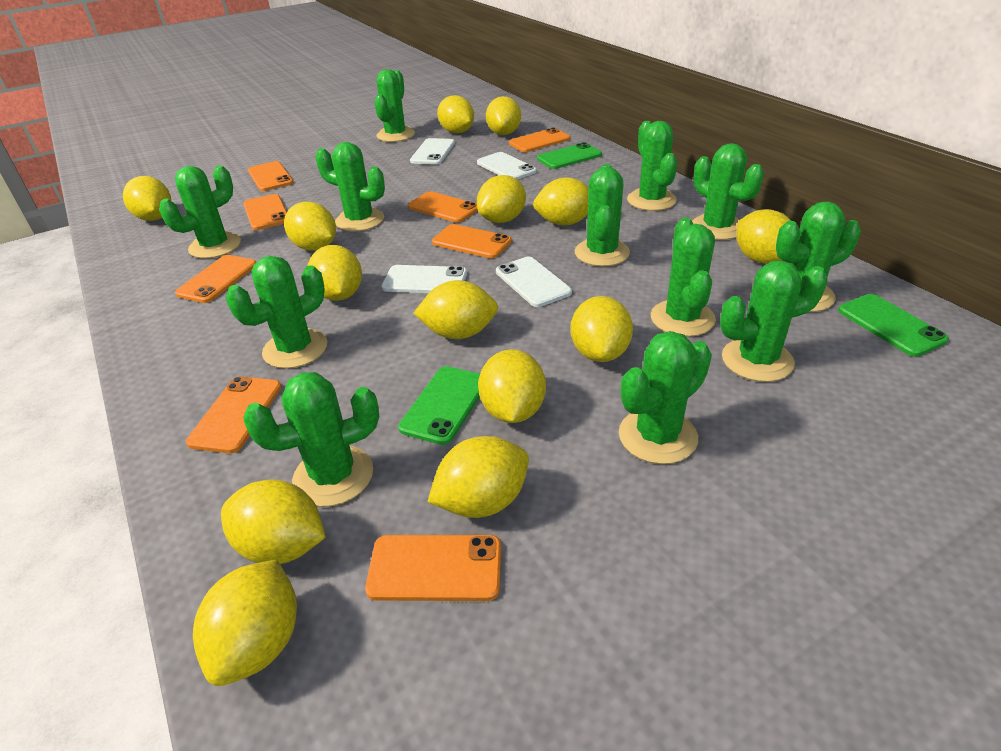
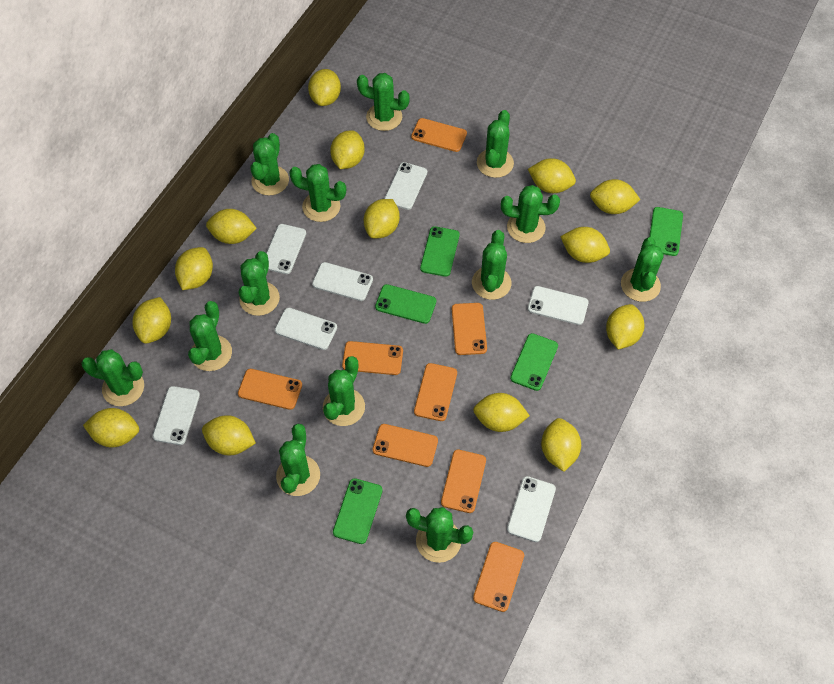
green cactus: [159,166,241,258] [226,256,327,369] [243,372,379,507] [315,142,385,232] [374,69,415,142] [575,164,630,267] [619,331,712,464] [627,121,677,211] [651,217,716,337] [692,143,764,240] [720,261,827,382] [776,202,861,312] = 12 -> [81,349,144,406] [188,301,232,371] [239,251,280,316] [250,133,289,196] [276,424,320,496] [289,164,346,222] [323,356,365,426] [357,73,410,131] [406,507,473,563] [472,230,511,300] [477,110,514,178] [501,185,560,243] [621,237,664,302] = 13
green phone: [398,366,480,445] [537,142,602,169] [838,294,949,357] = 3 -> [333,478,383,544] [375,284,436,324] [420,226,460,277] [510,333,558,391] [649,207,683,256] = 5
white phone: [382,265,467,293] [410,138,455,165] [477,152,537,179] [496,257,572,307] = 4 -> [152,386,200,445] [266,224,306,274] [275,308,337,350] [312,262,373,301] [384,162,427,210] [507,476,556,542] [528,286,589,325] = 7

